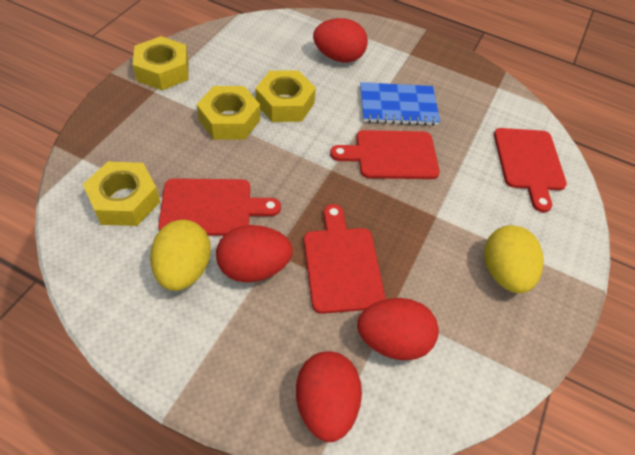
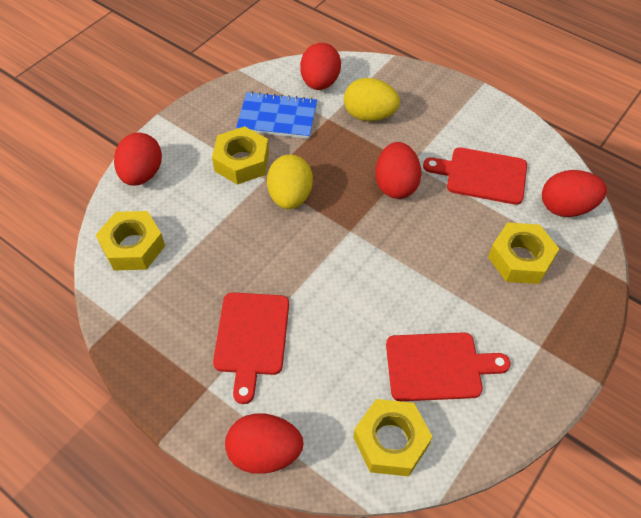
red cutting board: [158,178,281,236] [304,204,386,314] [330,130,440,179] [494,128,567,212] = 4 -> [213,292,289,404] [386,332,510,401] [423,147,527,205] = 3
red egg: [216,225,293,283] [296,351,362,442] [313,18,368,62] [357,298,439,360] = 4 -> [114,133,162,186] [225,413,303,474] [300,43,341,90] [375,142,422,199] [542,170,607,217] = 5

